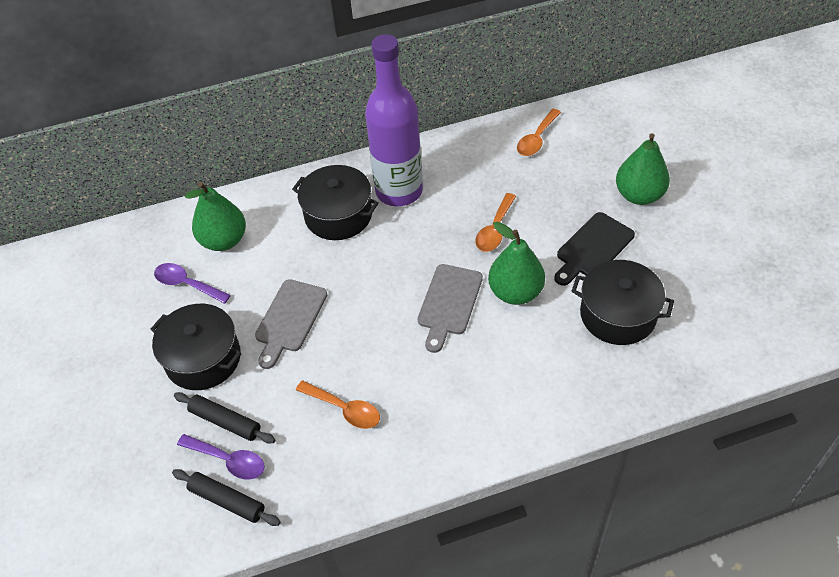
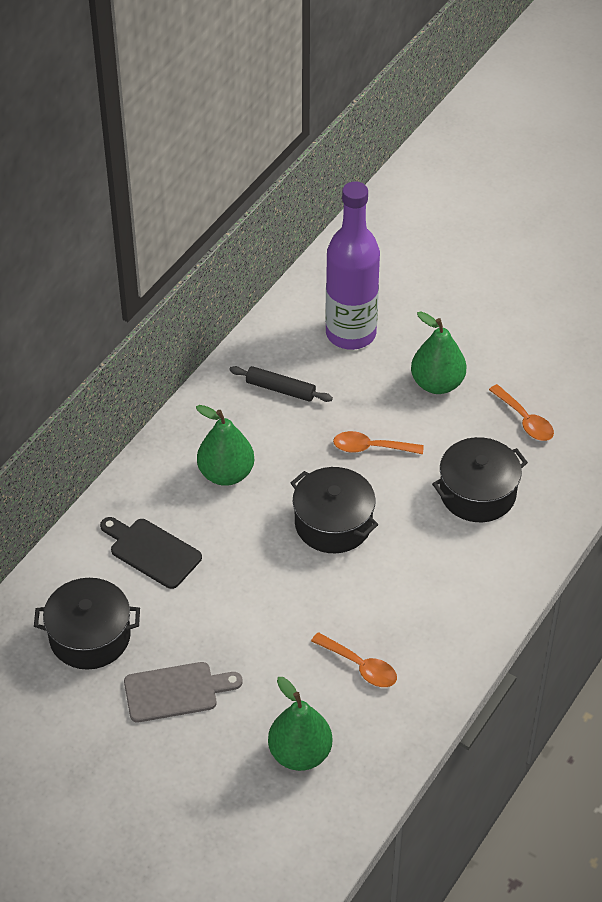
black rolling pin: [172,469,281,526] [174,392,275,444] = 2 -> [229,366,333,402] = 1
grey cutting board: [255,279,327,369] [418,264,483,353] = 2 -> [124,662,242,722] = 1
purple spoon: [154,263,231,304] [177,434,265,480] = 2 -> none = 0

